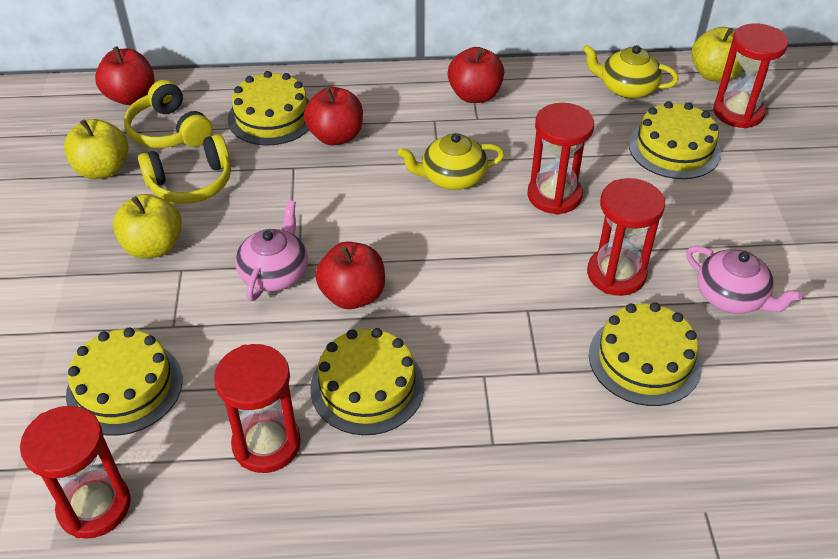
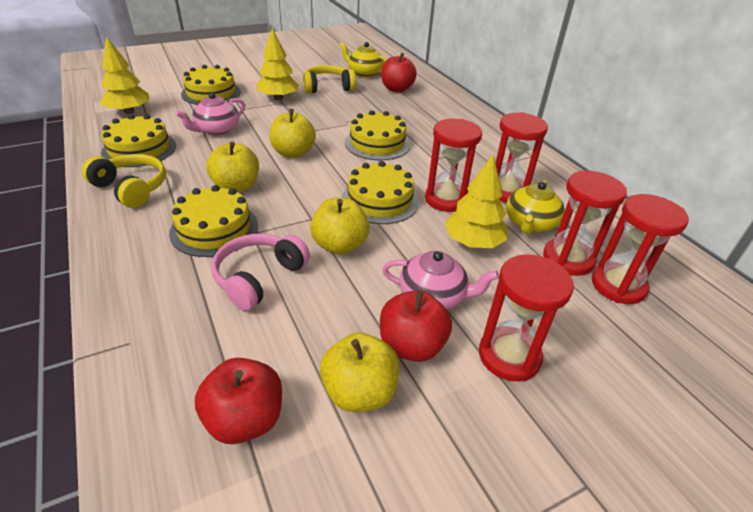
pink headphones: none = 0 -> [211,234,310,311] = 1
red apple: [95,46,155,105] [304,87,363,146] [315,242,385,309] [448,47,504,103] = 4 -> [195,358,282,444] [380,290,452,362] [381,53,417,93] = 3
yellow apple: [64,119,128,179] [113,194,182,259] [691,27,743,82] = 3 -> [206,141,259,193] [269,109,316,158] [310,197,370,255] [320,332,400,412] = 4
yellow tree: none = 0 -> [100,37,150,114] [256,28,299,100] [444,155,508,248] = 3

